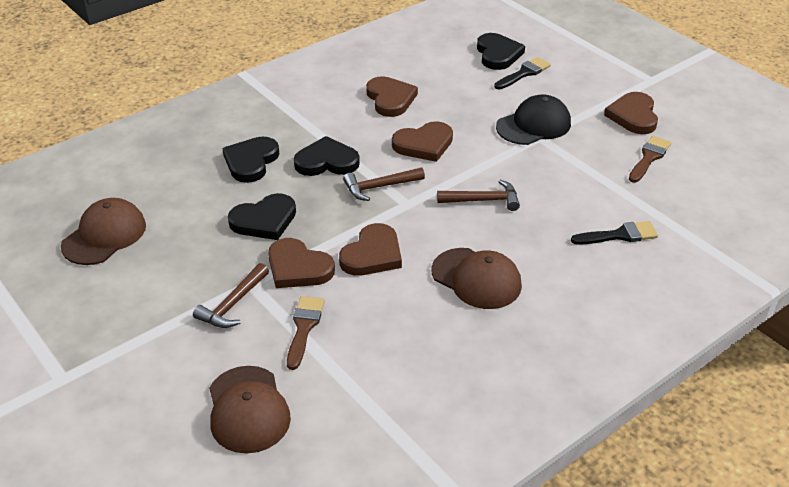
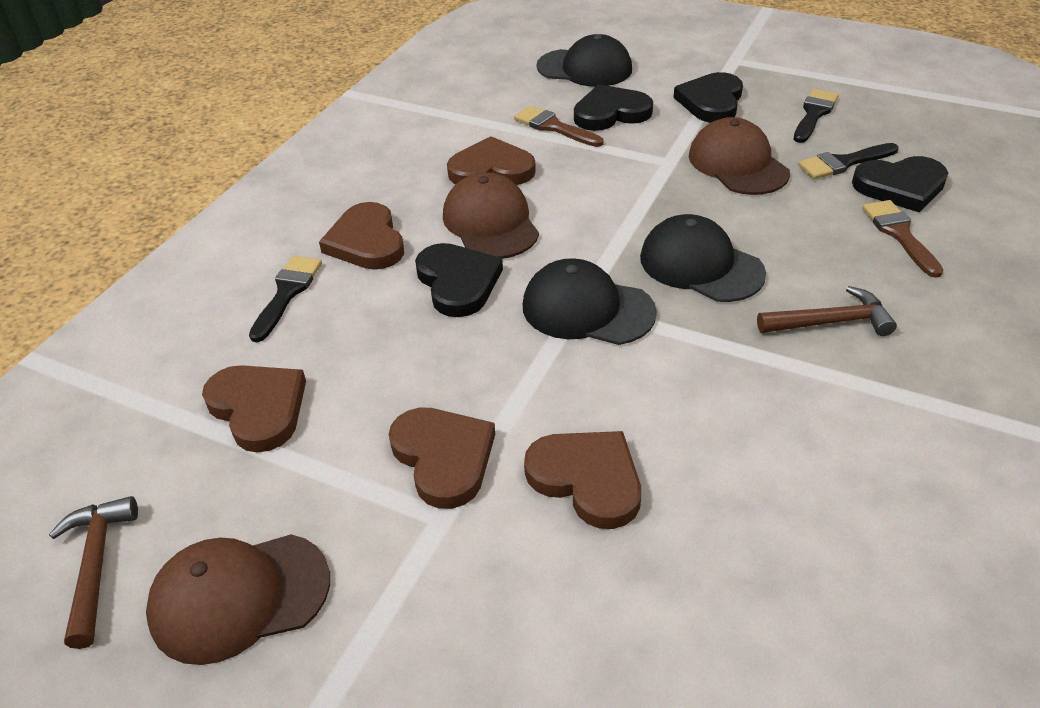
black brush: [494,57,551,89] [571,221,658,245] = 2 -> [249,256,322,342] [794,89,839,143] [798,143,898,179] = 3
black cap: [496,94,571,145] = 1 -> [523,258,657,345] [536,34,632,87] [640,214,766,302] = 3
brown hammer: [193,263,269,328] [343,167,425,201] [437,180,520,211] = 3 -> [49,496,138,649] [757,286,897,336] = 2

